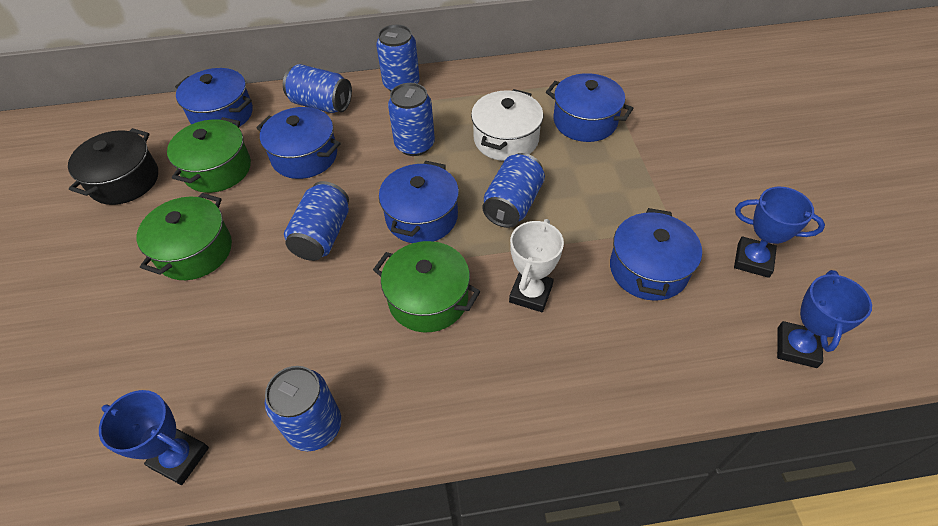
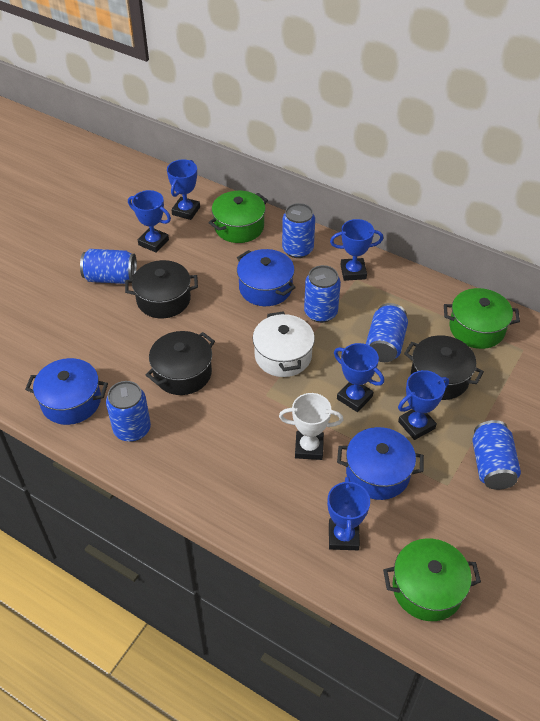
black pot: [68,128,158,205] = 1 -> [125,260,198,318] [146,331,215,395] [404,335,484,400] = 3
blue pot: [175,68,253,127] [256,107,341,179] [379,161,459,243] [546,73,634,142] [610,208,702,301] = 5 -> [25,358,108,425] [237,249,296,306] [337,427,424,500] = 3
blue trophy: [99,390,209,485] [734,187,825,278] [777,270,872,368] = 3 -> [128,190,171,253] [167,160,200,220] [327,476,370,550] [330,219,383,281] [334,343,384,412] [398,370,449,440] = 6

